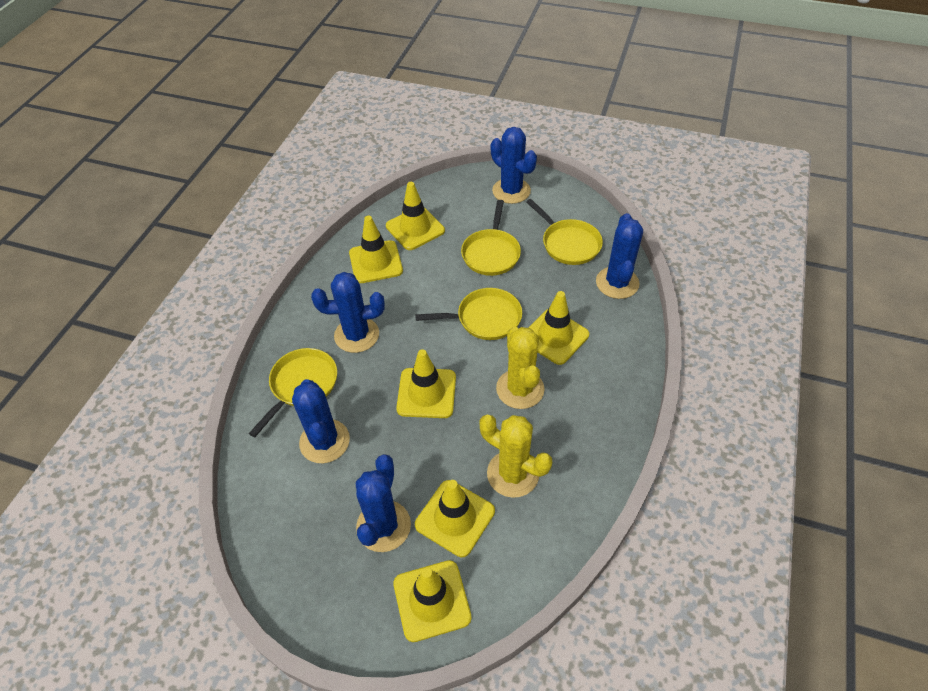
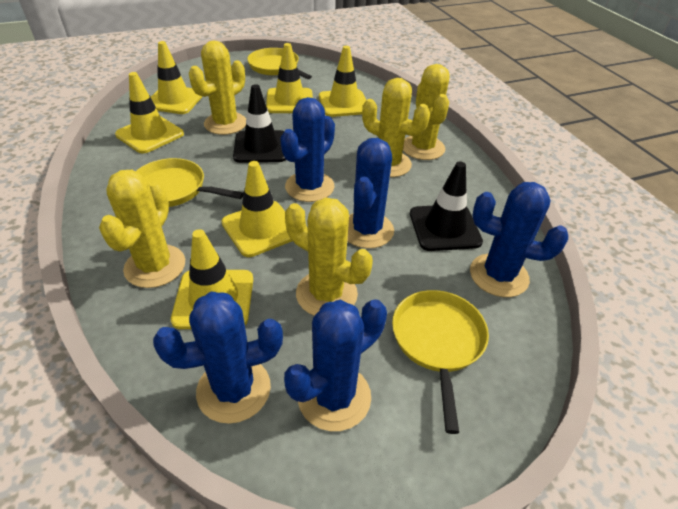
black traffic cone: none = 0 -> [233,84,286,163] [410,161,483,251] = 2
yellow cactus: [479,415,552,498] [496,327,545,409] = 2 -> [99,170,185,288] [189,40,246,135] [285,198,373,316] [362,78,430,177] [403,64,450,160] = 5
yellow pan: [249,348,337,437] [415,288,522,340] [461,200,521,276] [526,199,603,265] = 4 -> [135,158,244,207] [247,48,312,79] [392,290,489,434] = 3

